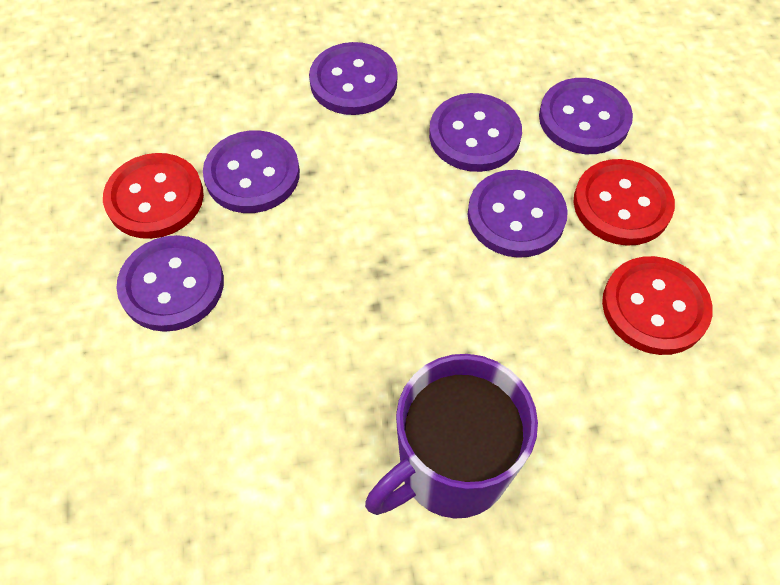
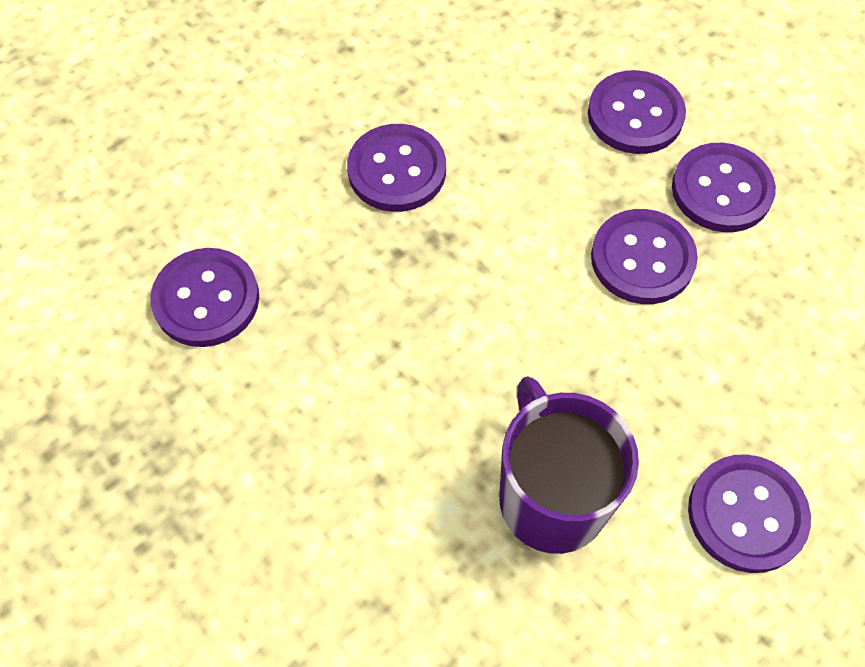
red button: [103,153,204,239] [573,159,675,246] [602,256,713,355] = 3 -> none = 0

